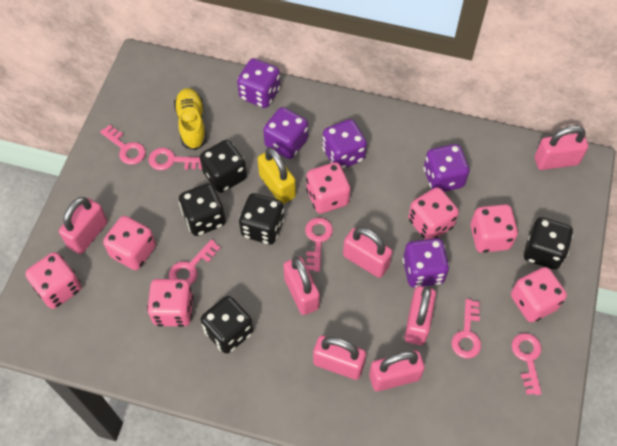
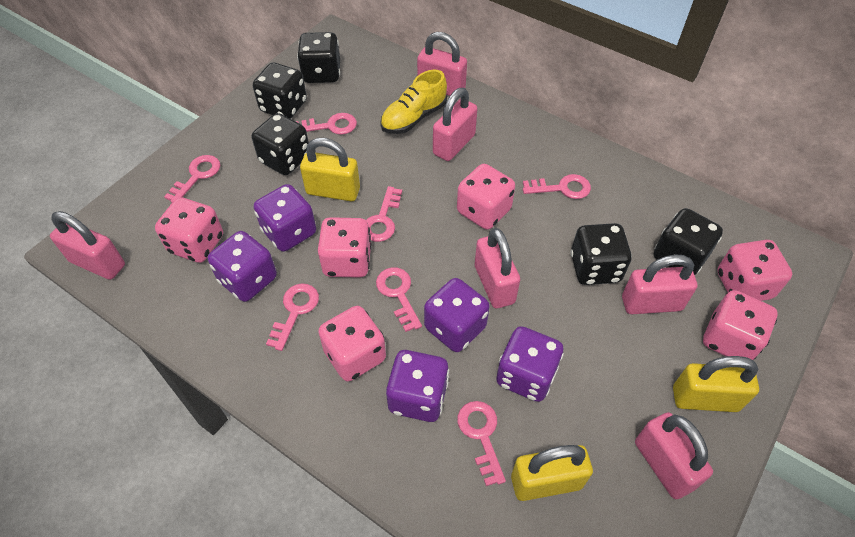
pink dice: [25,252,81,309] [103,216,156,270] [147,279,194,327] [306,162,350,214] [408,187,459,240] [471,204,518,253] [511,267,567,322] = 7 -> [155,197,223,263] [318,217,372,278] [318,306,386,381] [457,164,515,230] [703,290,778,360] [717,240,792,301] = 6
pink key: [100,125,146,165] [149,148,202,170] [169,239,221,285] [305,218,333,272] [452,299,481,358] [512,333,542,395] = 6 -> [164,155,220,202] [266,283,319,351] [296,113,357,135] [366,186,402,242] [376,267,422,332] [457,401,506,486] [523,174,591,199] = 7
pink padlock: [59,197,108,254] [283,257,320,315] [313,335,366,380] [343,227,392,278] [369,350,425,391] [405,286,436,345] [535,126,588,170] = 7 -> [50,211,125,280] [417,32,467,96] [433,88,477,161] [475,228,520,309] [622,255,697,314] [635,412,713,499] = 6
yellow padlock: [258,147,296,204] = 1 -> [300,138,360,201] [511,445,593,501] [673,356,759,412] = 3

